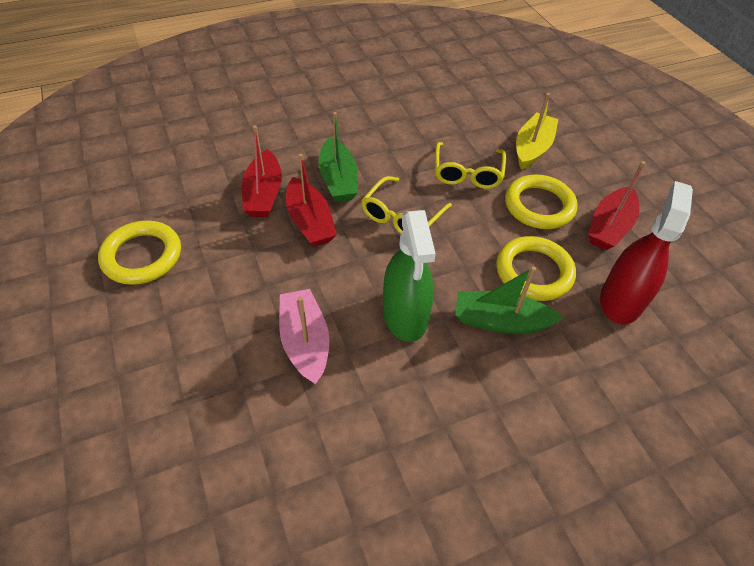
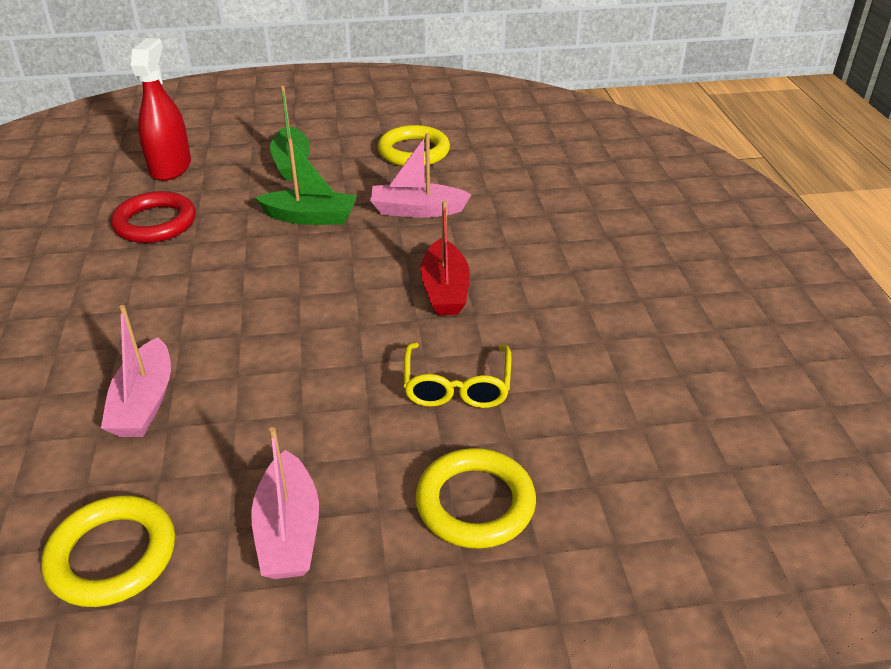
green spray bottle: [383,210,436,342] = 1 -> none = 0
pink boat: [279,289,329,384] = 1 -> [101,305,171,437] [251,427,319,579] [370,133,472,218] = 3
red boat: [242,125,282,217] [286,154,337,247] [588,161,645,250] = 3 -> [420,200,470,315] = 1
red ring: none = 0 -> [111,191,196,243] = 1
yellow boat: [516,93,558,170] = 1 -> none = 0
yellow glasses: [361,176,452,234] [435,142,506,189] = 2 -> [404,343,511,408] = 1

